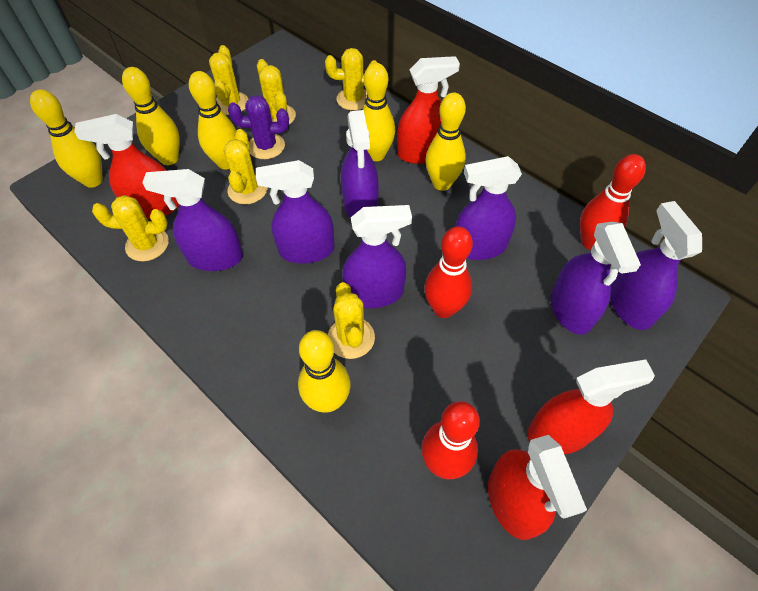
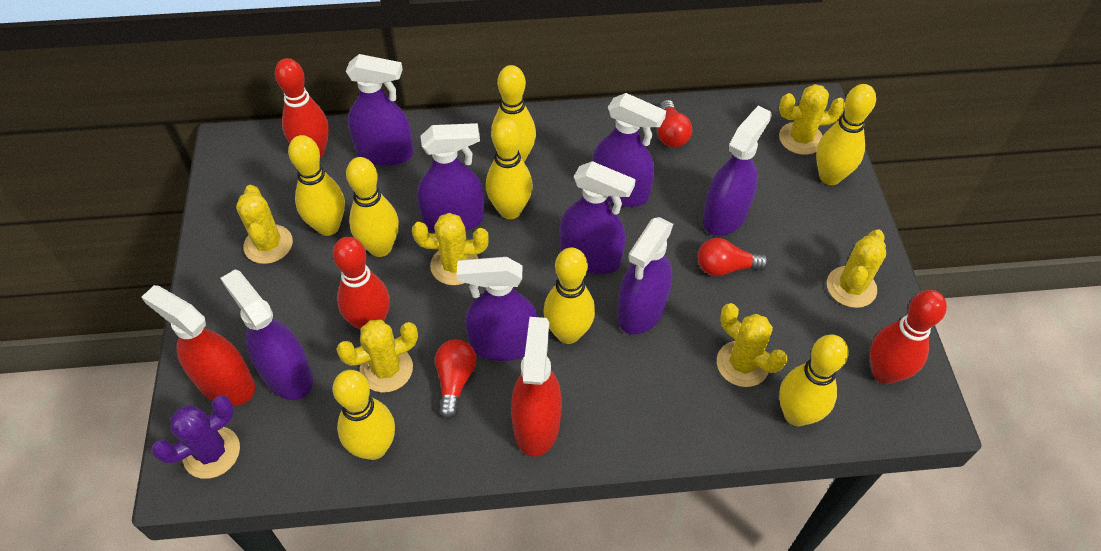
purple spray bottle: [142,169,243,271] [256,160,335,264] [341,110,379,218] [342,205,412,308] [455,156,522,260] [551,222,641,335] [610,201,702,330] = 7 -> [220,269,313,400] [346,54,414,166] [417,123,484,232] [457,257,538,361] [560,161,636,274] [592,93,666,207] [617,217,673,335] [703,106,772,236] = 8
red light bulb: none = 0 -> [435,339,477,419] [657,100,692,147] [698,238,768,276] = 3
red spray bottle: [74,114,179,219] [397,56,460,164] [488,435,587,540] [528,359,655,454] = 4 -> [142,285,255,406] [511,317,562,457] = 2
yellow bowling pin: [30,89,103,188] [122,67,180,165] [189,71,236,169] [298,330,351,413] [363,63,395,161] [425,93,466,191] = 6 -> [288,135,345,236] [333,370,395,460] [346,157,399,257] [486,118,533,219] [491,65,536,162] [543,247,595,344] [779,334,849,426] [816,84,876,185] = 8

